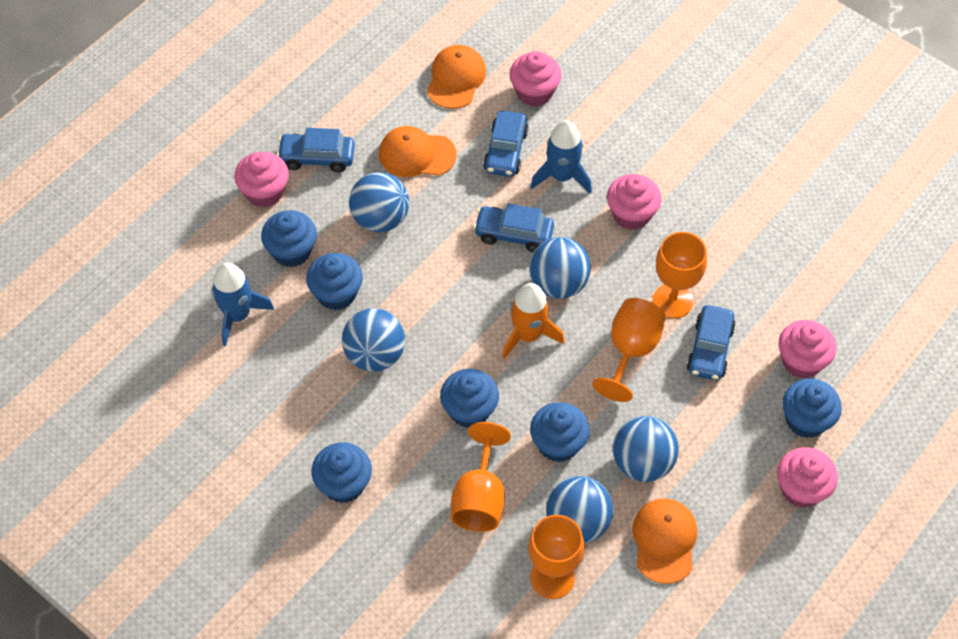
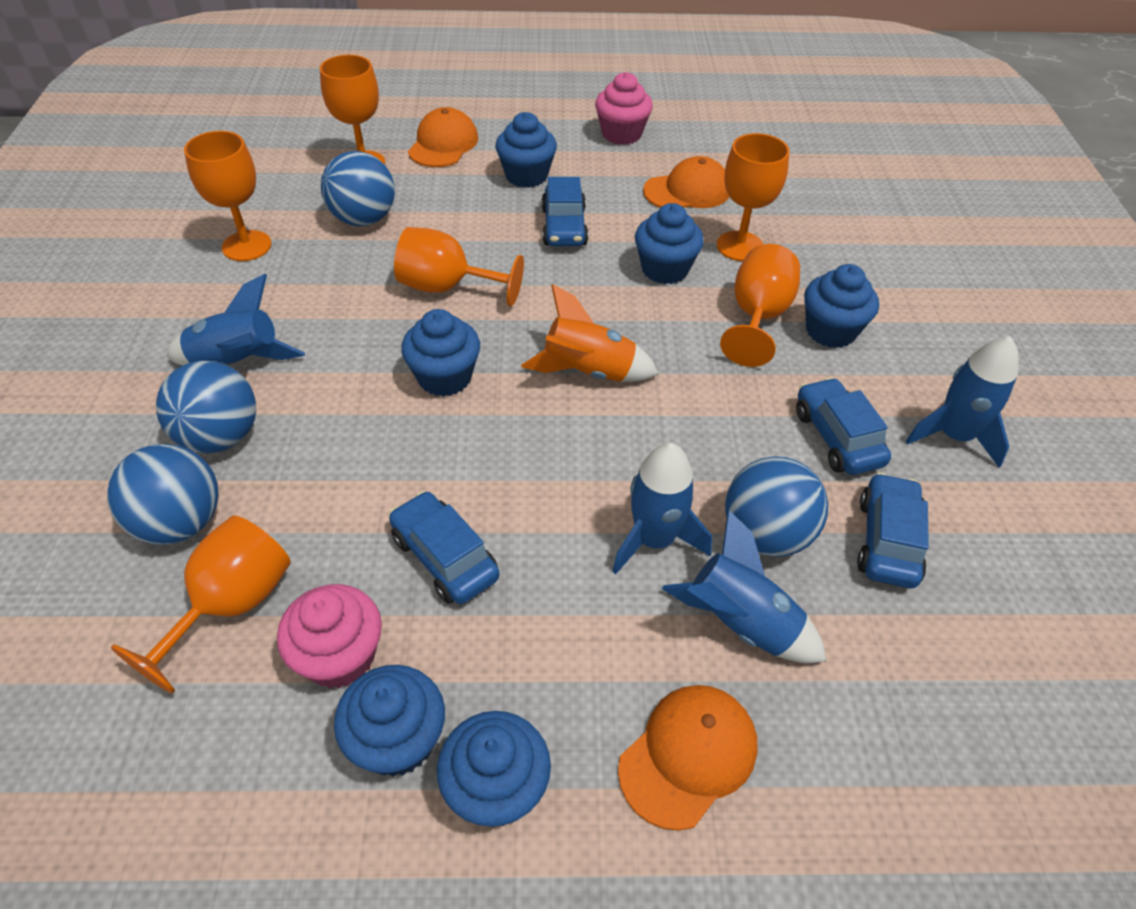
blue ball: [342,308,405,372] [349,172,409,232] [529,237,591,299] [546,476,613,543] [613,416,679,482] = 5 -> [107,444,219,545] [156,361,256,453] [321,151,395,226] [725,456,828,557] = 4
blue rocket: [211,263,274,346] [530,121,592,194] = 2 -> [166,274,305,366] [612,443,712,574] [662,510,826,663] [905,336,1019,468] = 4
orange goblet: [451,422,511,532] [528,515,585,599] [592,298,666,402] [653,232,707,319] = 4 -> [111,515,291,694] [184,131,272,261] [320,55,385,165] [394,227,524,306] [717,133,789,261] [720,244,800,367] = 6
pink cupcake: [234,152,289,208] [509,51,562,107] [607,174,661,230] [777,447,838,508] [779,320,836,378] = 5 -> [277,584,382,688] [595,72,653,145] = 2

